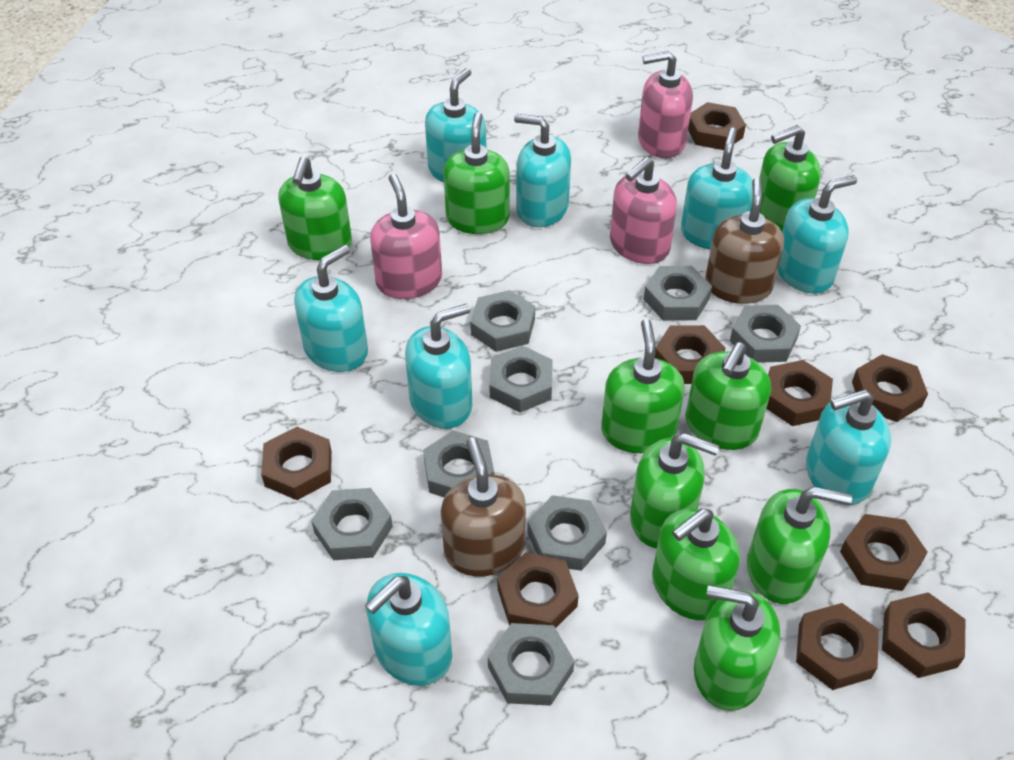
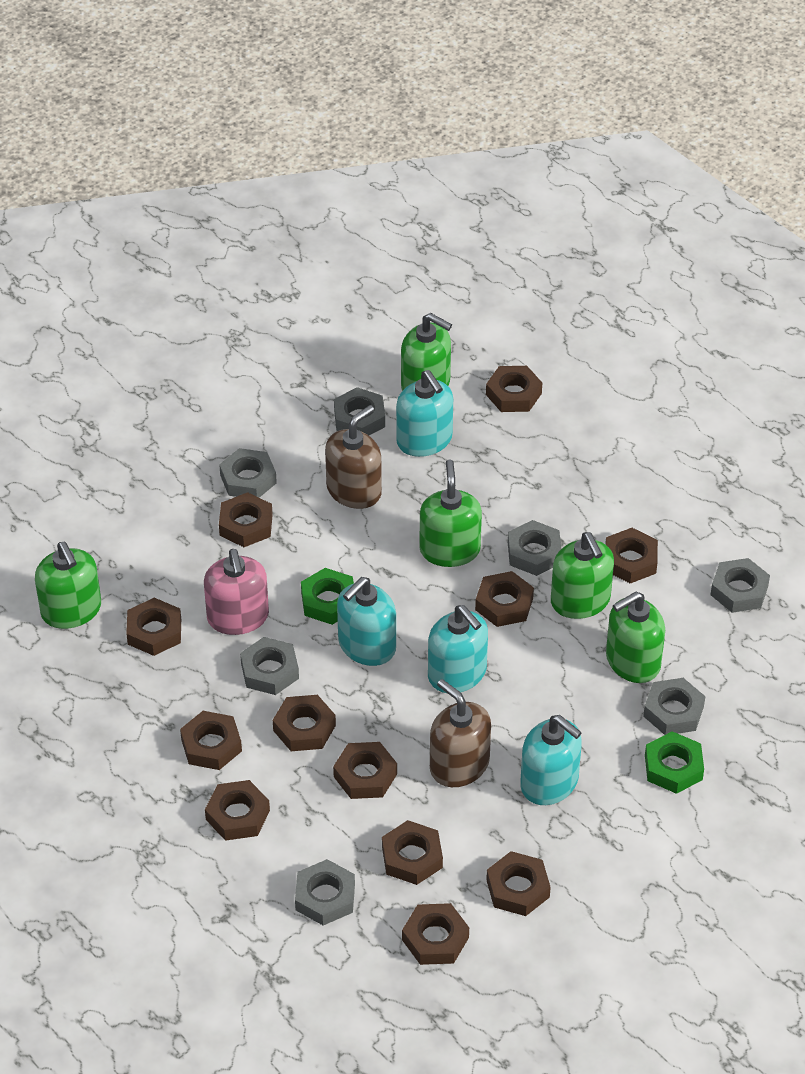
brown nut: [261,427,332,500] [498,552,579,628] [655,325,725,384] [688,102,746,150] [766,360,833,426] [796,603,879,690] [840,514,928,591] [852,354,928,422] [882,592,965,678] = 9 -> [126,598,181,656] [180,711,242,770] [205,780,270,841] [219,492,273,547] [273,695,336,751] [333,742,397,799] [382,820,443,885] [402,903,469,965] [475,571,534,627] [486,366,542,412] [486,851,551,916] [605,528,658,584] = 12
green nut: none = 0 -> [301,568,354,625] [645,731,704,794] = 2
green soap dispenser: [278,157,352,260] [443,112,510,234] [601,319,684,453] [630,433,720,548] [652,509,740,620] [686,342,771,450] [694,585,780,711] [747,487,852,604] [759,125,821,231] = 9 -> [35,542,101,629] [401,313,452,391] [419,460,482,567] [551,532,614,619] [606,592,665,683] = 5
grey nut: [311,488,393,560] [423,430,494,497] [470,290,535,352] [488,623,574,706] [489,345,552,413] [527,495,607,571] [644,266,712,320] [730,305,801,363] = 8 -> [219,448,277,498] [240,637,299,695] [295,859,355,925] [334,387,385,435] [508,520,561,576] [643,678,705,735] [710,558,770,613] = 7
pink soap dispenser: [370,174,442,299] [610,157,677,264] [638,51,693,158] = 3 -> [204,549,269,635] = 1
turquoise soap dispenser: [294,245,368,372] [365,573,452,686] [405,303,472,429] [425,68,486,183] [514,114,571,227] [681,128,753,250] [778,175,857,294] [806,389,891,505] = 8 -> [337,577,396,666] [396,370,453,457] [428,605,488,693] [520,715,582,805] = 4

